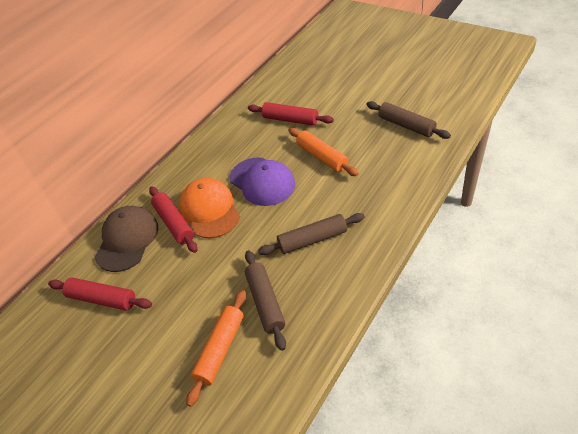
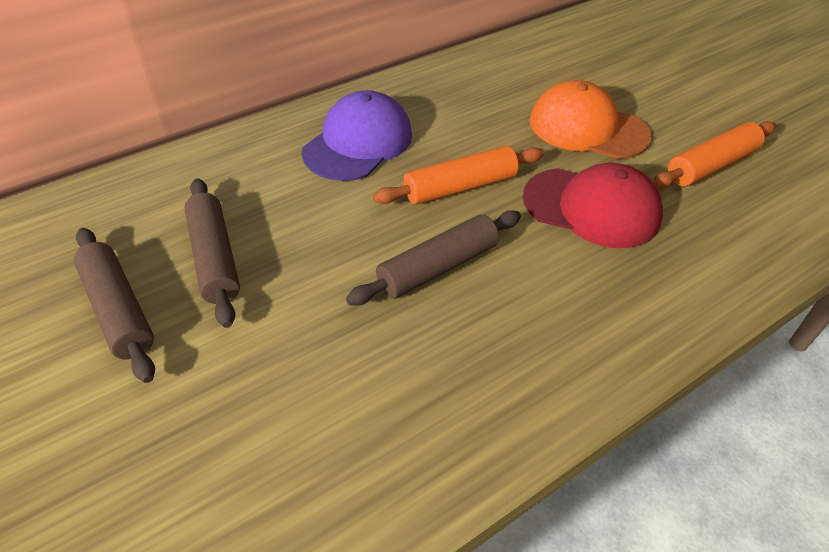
brown cap: [95,206,158,272] = 1 -> none = 0
red cap: none = 0 -> [523,163,663,248] = 1
red rolling pin: [48,278,152,311] [149,186,198,253] [248,102,334,126] = 3 -> none = 0

